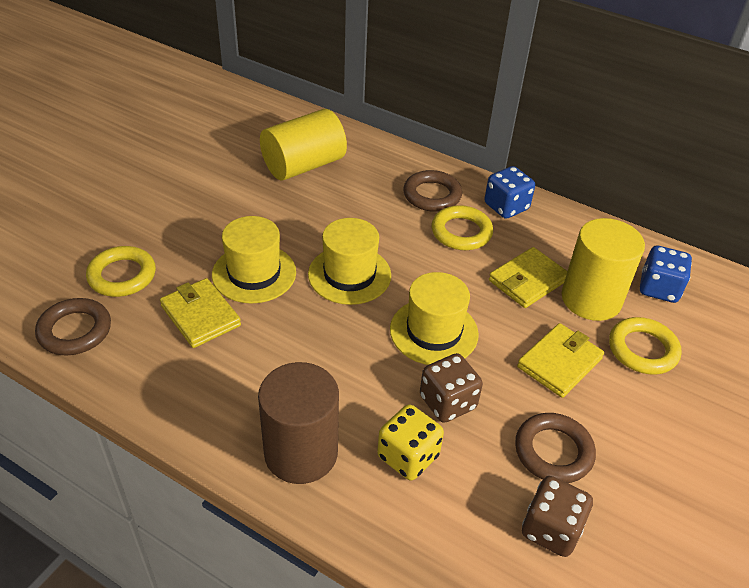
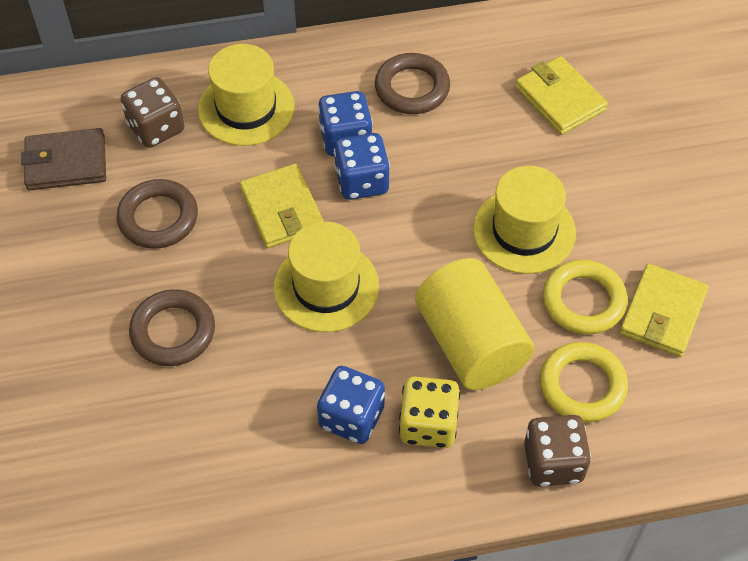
blue dice: [484,166,535,219] [640,246,692,303] = 2 -> [317,366,385,444] [318,91,373,156] [334,133,390,200] = 3
brown cylinder: [258,362,339,484] = 1 -> none = 0
brown wallet: none = 0 -> [21,128,106,190] = 1
yellow cylinder: [260,109,347,181] [561,218,645,321] = 2 -> [415,258,534,390] = 1
yellow ring: [86,246,156,297] [432,205,493,250] [609,317,682,375] = 3 -> [540,342,628,422] [543,260,628,335] = 2

